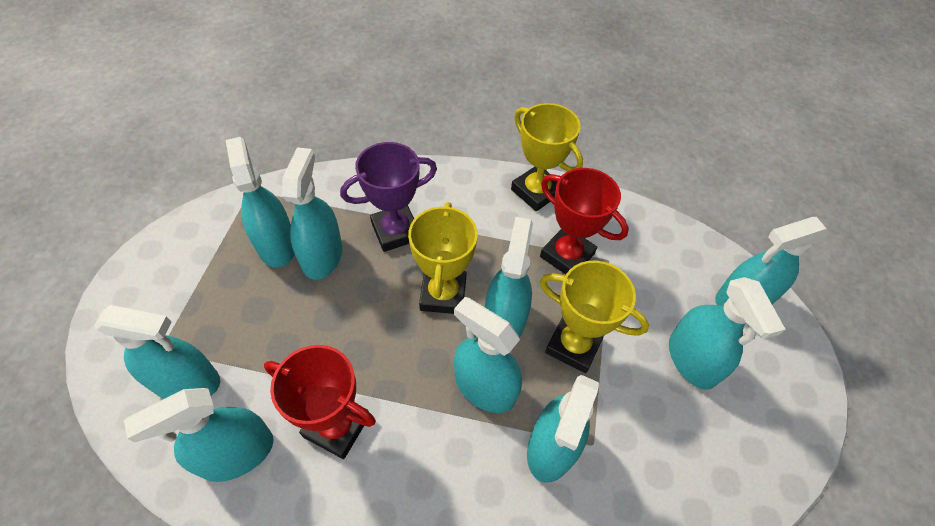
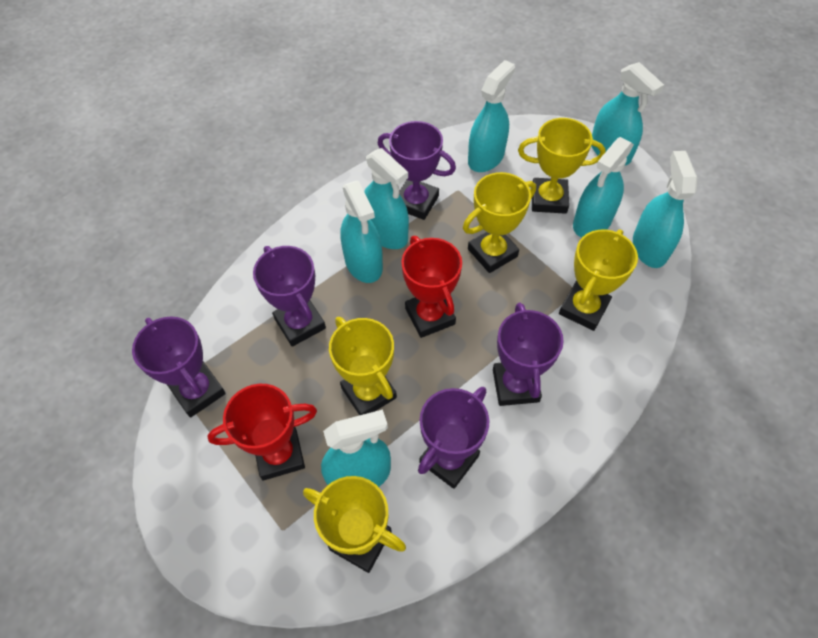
purple trophy: [340,142,437,252] = 1 -> [132,317,226,417] [253,246,326,347] [378,121,456,220] [418,387,489,489] [493,303,564,406] = 5
turquoise spray bottle: [94,305,220,399] [124,388,274,482] [226,137,294,268] [282,147,342,280] [454,297,522,413] [485,217,533,338] [527,375,599,483] [669,277,786,390] [715,217,830,305] = 9 -> [321,410,391,487] [340,181,383,283] [364,148,409,249] [468,60,515,172] [573,137,634,237] [591,62,664,166] [633,151,697,268] = 7
yellow trophy: [408,202,478,314] [511,103,583,211] [540,261,649,373] = 3 -> [303,476,406,573] [329,317,397,415] [463,172,536,273] [518,118,606,214] [559,229,638,331] = 5

